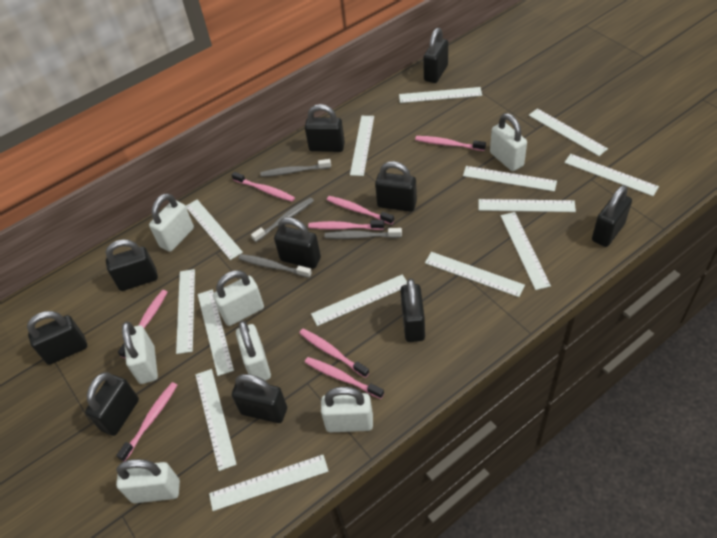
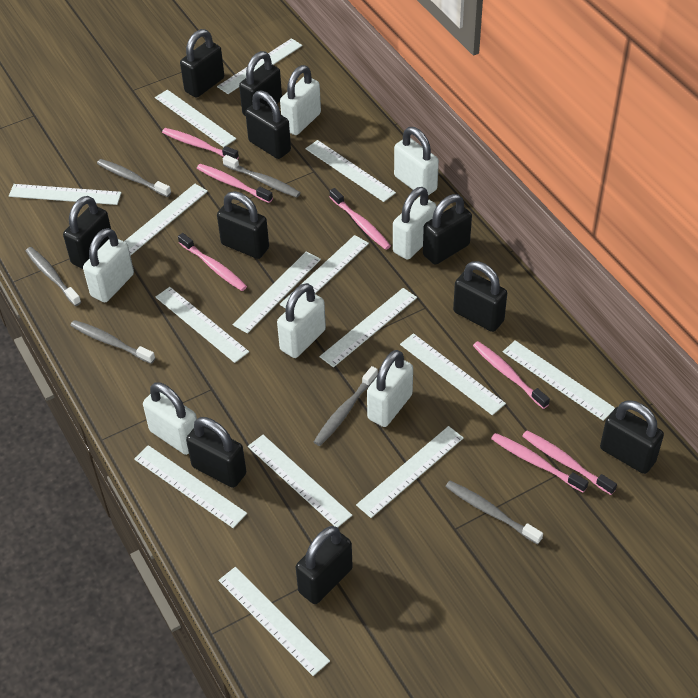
grey toothbrush: [239,254,312,278] [251,197,314,242] [260,159,331,177] [325,228,402,239] = 4 -> [26,247,81,306] [70,320,155,364] [97,159,171,197] [223,155,301,198] [314,366,378,446] [445,481,543,544] = 6
pink toothbrush: [116,382,177,461] [118,290,167,358] [232,172,295,202] [299,328,369,378] [305,357,384,399] [308,220,384,230] [327,196,394,225] [415,136,486,151] = 8 -> [162,128,239,160] [178,233,247,291] [197,164,273,203] [329,188,391,250] [473,341,550,409] [491,433,589,493] [523,431,617,495] = 7
white ruler: [176,269,195,354] [186,200,243,260] [196,369,237,471] [198,289,234,376] [209,455,328,511] [311,274,407,326] [350,116,374,176] [399,87,482,103] [425,252,525,297] [463,166,557,192] [479,199,576,212] [501,212,551,290] [529,108,608,156] [564,154,659,196] = 14 -> [9,184,122,205] [124,184,208,256] [134,445,247,528] [155,90,236,147] [156,287,249,363] [217,38,302,94] [218,567,330,676] [233,251,321,334] [248,435,352,528] [279,235,369,309] [305,140,396,202] [319,288,417,367] [356,426,463,518] [400,333,506,415] [503,340,615,421] = 15

